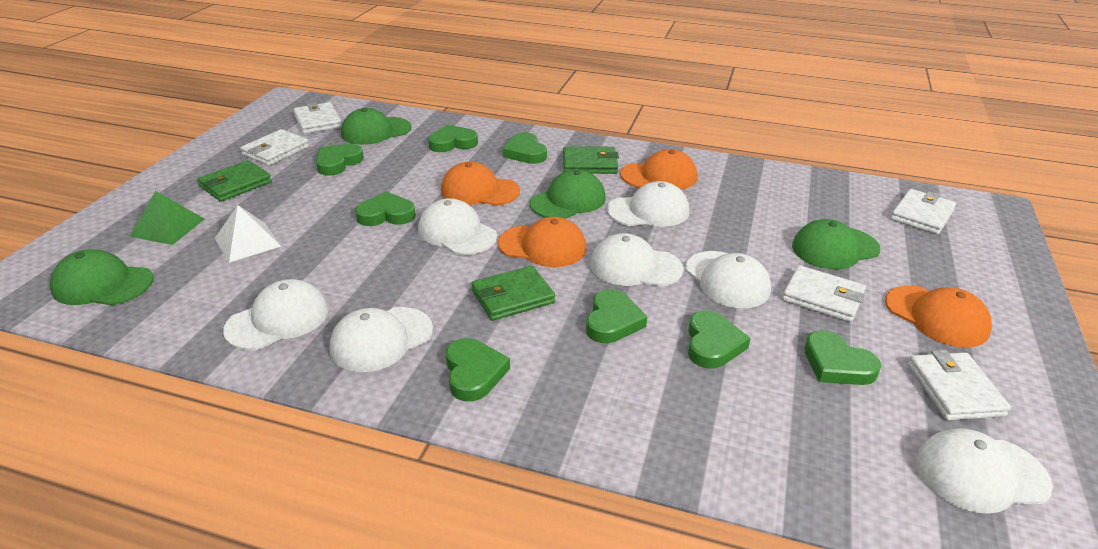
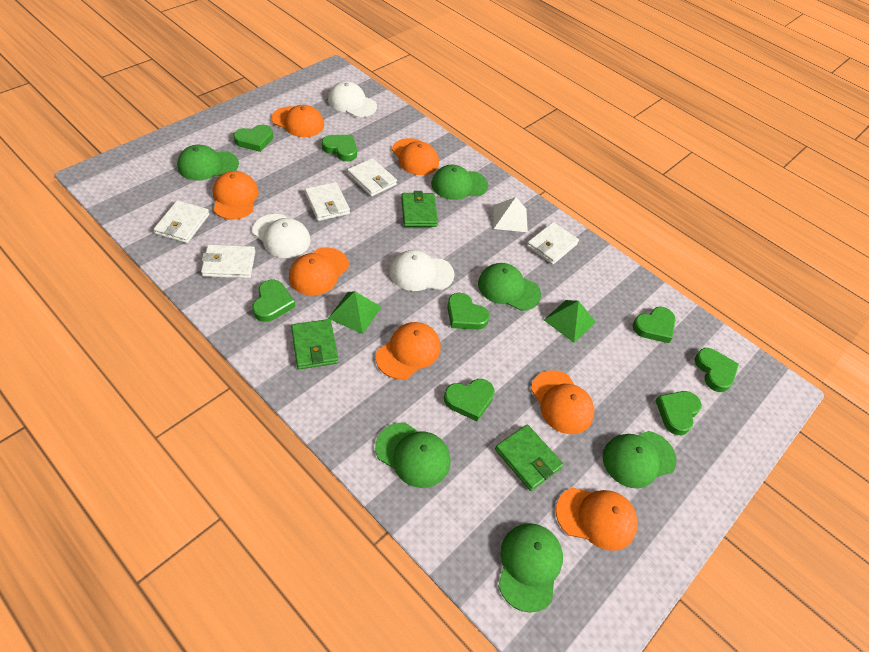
green cap: [50,249,154,305] [341,108,412,145] [530,169,606,219] [792,219,880,270] = 4 -> [177,145,239,180] [375,423,451,488] [431,165,488,200] [478,263,541,311] [498,523,563,613] [603,431,677,488] = 6
green pyramid: [129,191,204,245] = 1 -> [328,291,381,334] [544,300,596,343] = 2
orange cap: [441,162,520,206] [498,217,587,267] [620,149,697,190] [885,285,992,348] = 4 -> [213,171,259,220] [271,105,324,137] [289,247,349,295] [376,322,441,379] [392,138,439,175] [531,370,594,434] [556,487,638,551] = 7
white cap: [223,279,328,350] [330,307,433,372] [418,198,497,255] [590,233,683,287] [607,181,689,227] [685,251,771,308] [916,428,1053,514] = 7 -> [252,214,311,258] [328,81,377,117] [390,250,455,291] = 3

